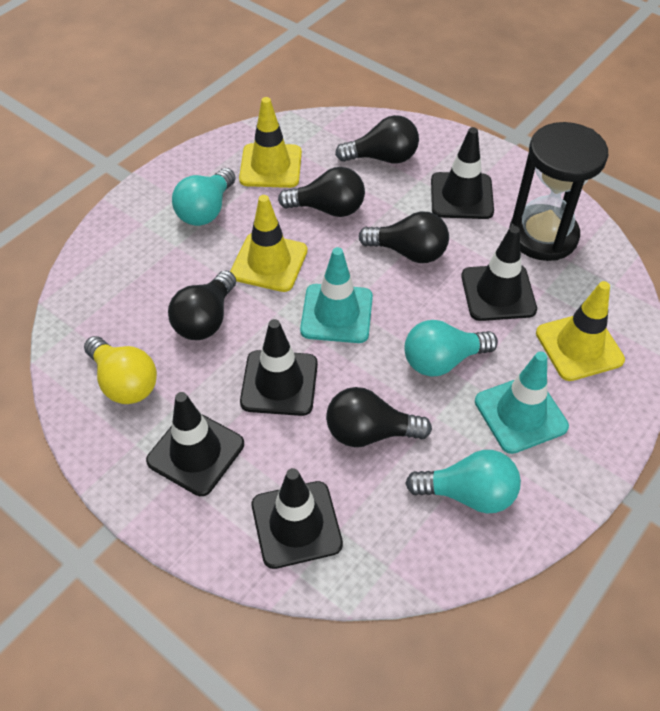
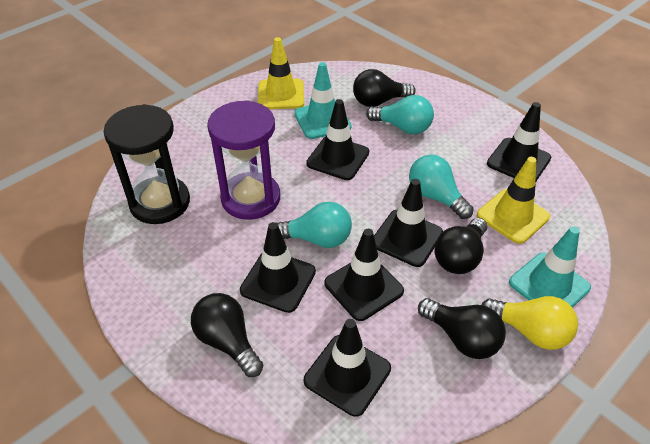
black light bulb: [168,270,236,340] [278,167,365,217] [326,387,432,447] [335,115,419,163] [358,211,449,263] = 5 -> [191,293,263,377] [353,69,416,107] [418,298,506,359] [434,218,487,274] = 4
black traffic cone: [146,392,244,496] [240,319,318,416] [252,468,343,569] [431,127,494,219] [461,226,537,321] = 5 -> [240,222,316,313] [304,319,391,417] [306,99,369,180] [324,229,404,321] [374,179,443,267] [487,102,551,182] = 6
purple hourglass: none = 0 -> [207,100,280,220] = 1
yellow traffic cone: [230,195,307,292] [239,97,302,188] [536,281,625,381] = 3 -> [258,37,304,109] [477,157,550,244] = 2

